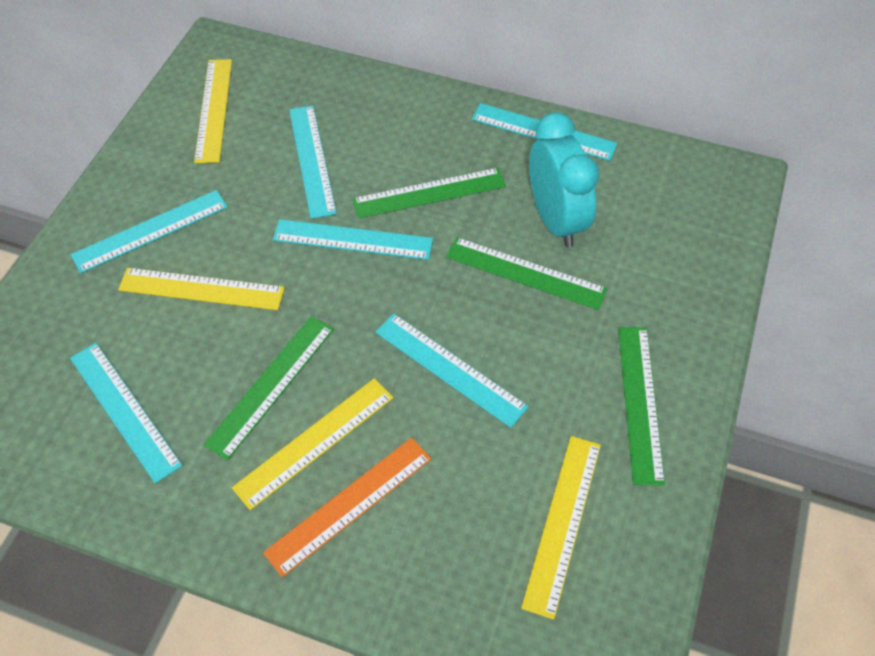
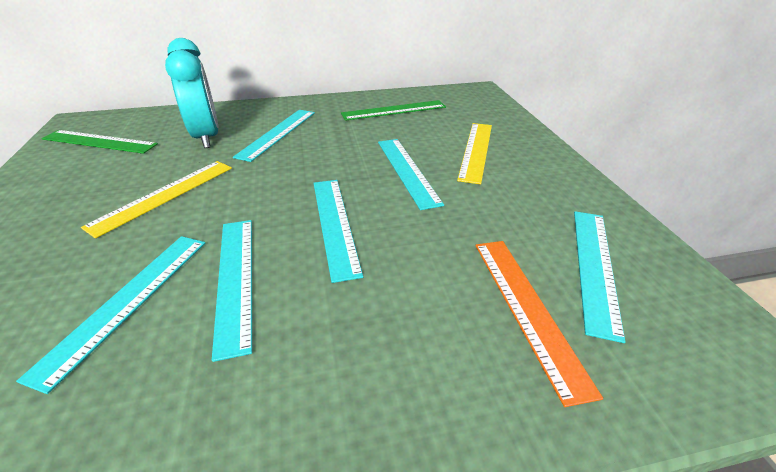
green ruler: [204,316,334,460] [352,168,506,219] [446,237,607,310] [618,327,665,486] = 4 -> [41,130,158,154] [341,100,446,121] = 2
yellow ruler: [118,268,285,310] [194,59,232,163] [232,378,393,510] [521,436,601,620] = 4 -> [81,161,232,238] [457,123,492,184] = 2

